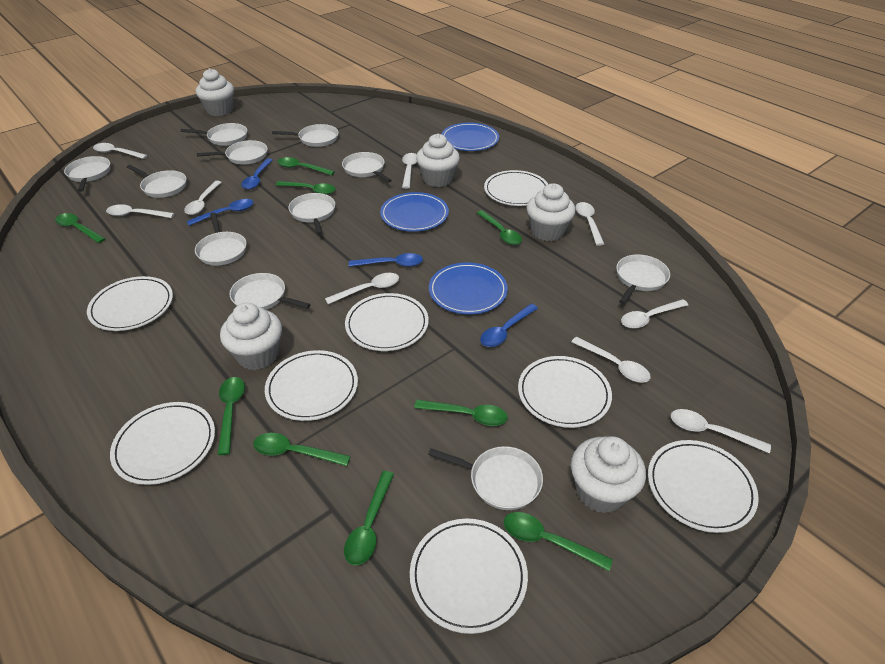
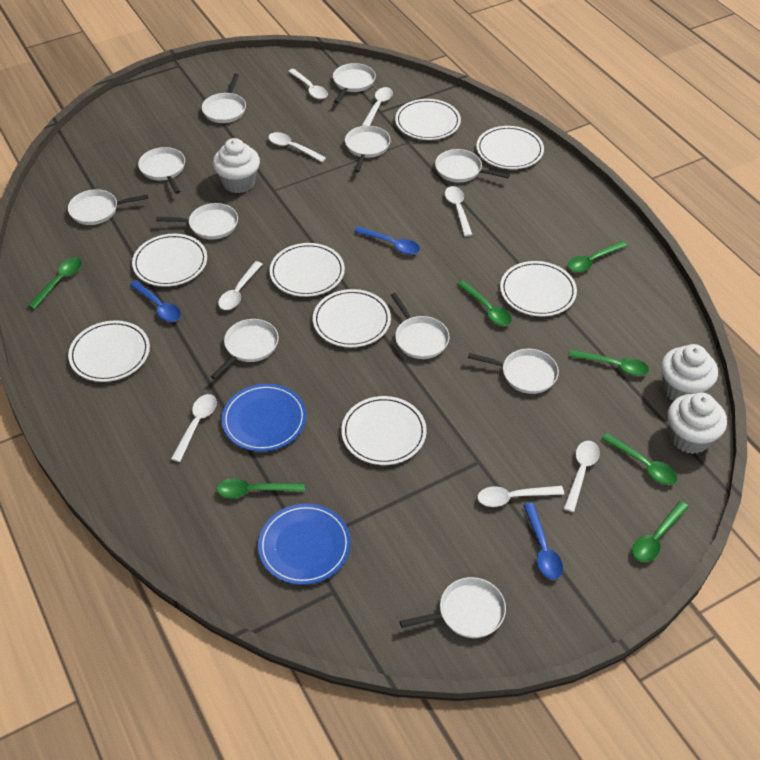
blue plate: [380,192,449,232] [429,262,508,314] [442,123,499,151] = 3 -> [222,384,306,451] [258,504,351,585] = 2
blue spoon: [187,199,254,226] [241,158,272,190] [349,253,423,267] [480,304,538,347] = 4 -> [130,280,181,322] [354,227,420,255] [523,503,563,579] = 3
green spoon: [55,213,105,243] [217,377,245,455] [253,433,351,466] [275,181,335,195] [277,157,335,175] [344,471,394,565] [414,400,508,426] [477,210,522,245] [504,512,613,571] = 9 -> [28,258,82,310] [216,478,305,498] [457,280,512,326] [568,241,627,272] [569,350,649,376] [601,433,677,485] [632,501,689,562] = 7
white cupcake: [196,68,234,116] [220,303,282,370] [416,134,460,187] [527,183,575,241] [571,436,646,513] = 5 -> [213,138,260,193] [661,344,718,400] [668,392,727,454] = 3
white spoon: [93,143,148,159] [106,204,174,218] [184,181,222,215] [325,273,399,304] [402,153,417,189] [571,337,651,383] [575,202,604,246] [621,299,688,329] [671,409,771,454] = 9 -> [171,394,217,462] [218,261,263,310] [269,132,326,162] [288,69,328,99] [362,87,393,126] [445,186,473,236] [478,486,564,507] [564,441,600,512] = 8

